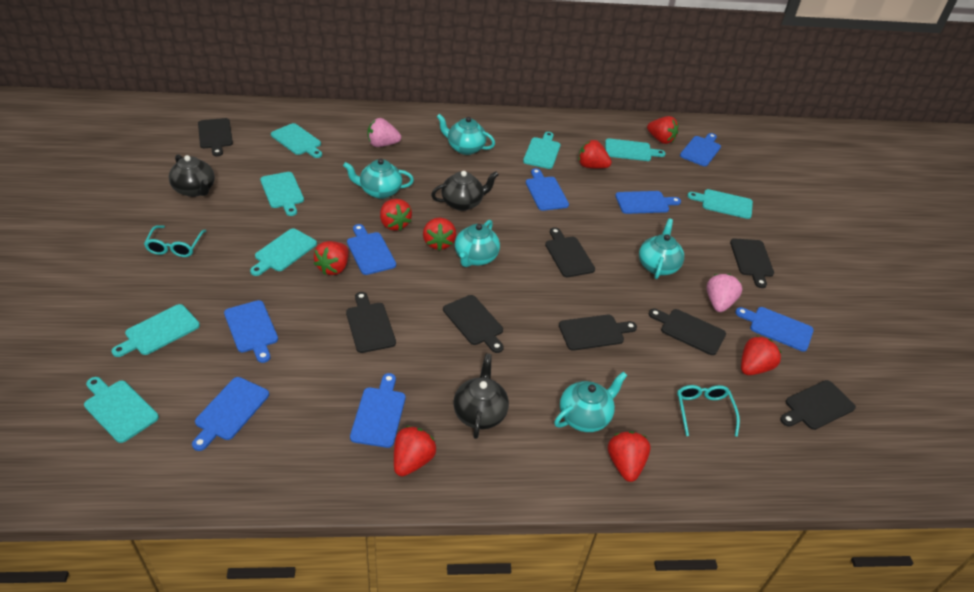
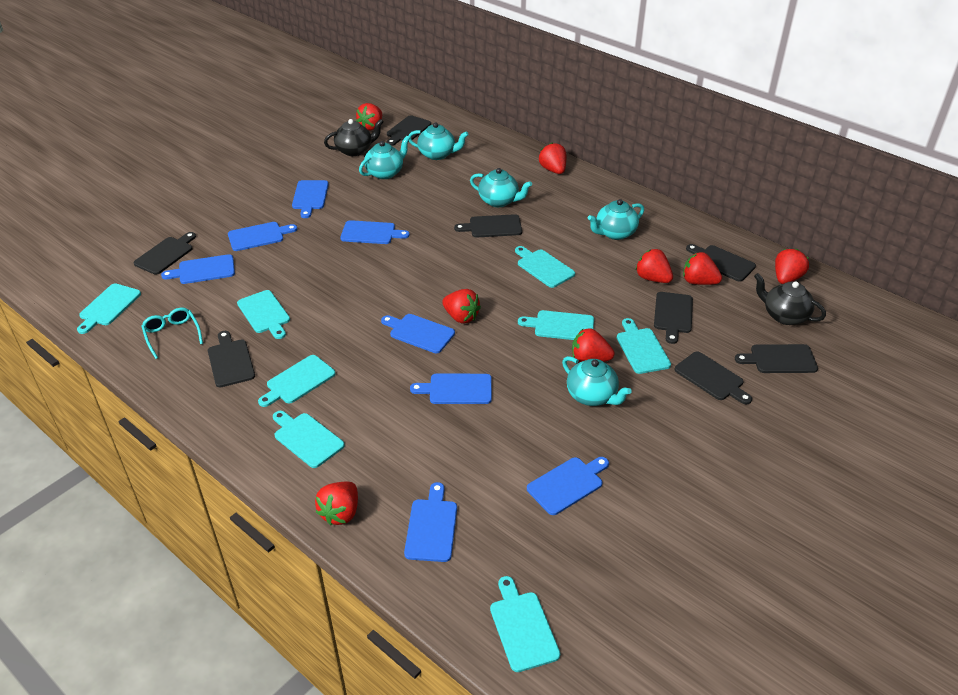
black teapot: [169,154,215,197] [431,171,499,211] [453,353,509,439] = 3 -> [324,119,383,156] [754,273,826,325] = 2
pink strawberry: [368,118,401,147] [707,274,742,312] = 2 -> none = 0
turquoise glasses: [144,225,206,257] [677,385,740,437] = 2 -> [141,308,203,359] = 1

